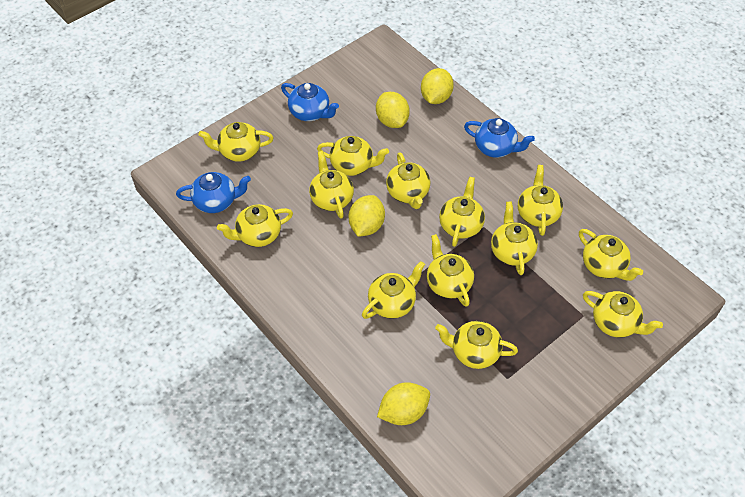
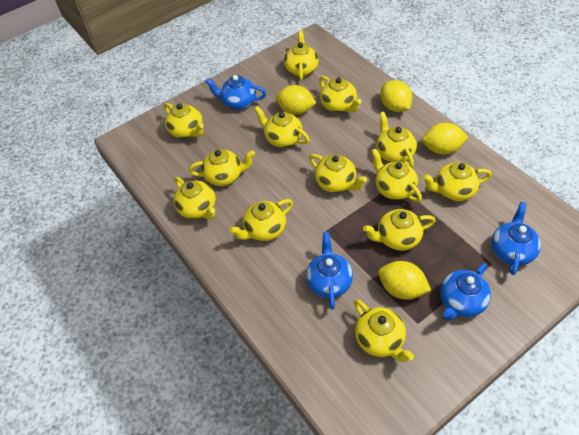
blue teapot: [176,172,251,213] [281,83,339,121] [464,118,535,158] = 3 -> [205,75,267,110] [306,232,353,309] [440,263,491,321] [492,202,541,275] = 4

